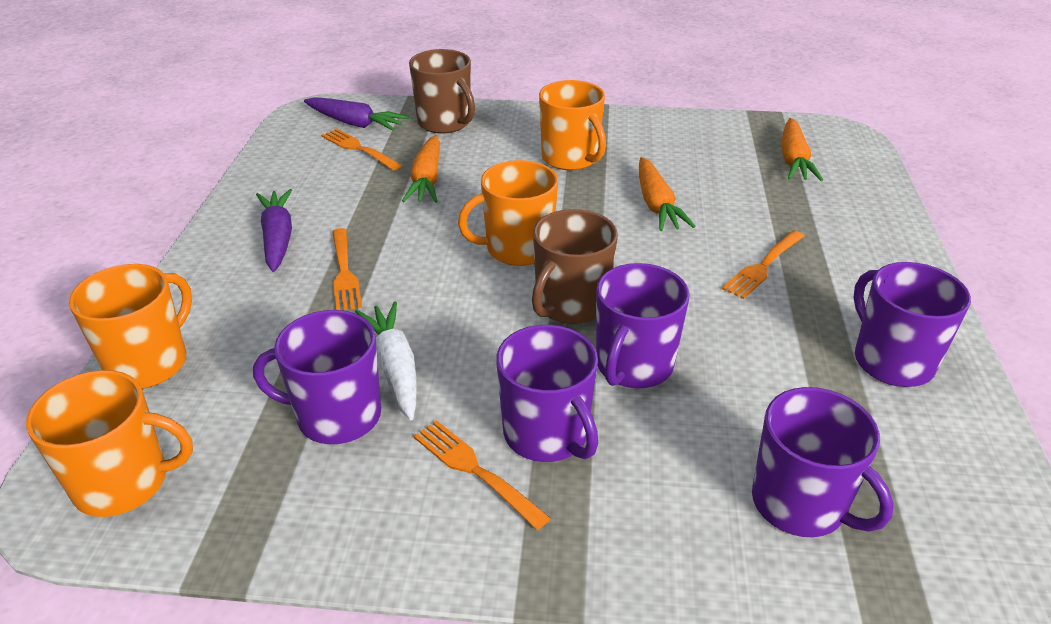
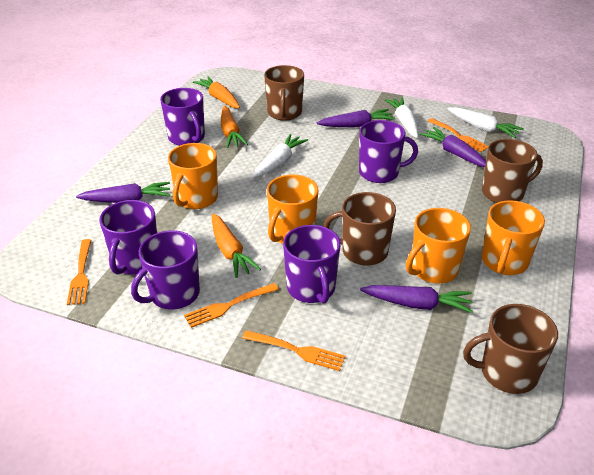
brown mug: [409,49,475,134] [532,209,618,324] = 2 -> [264,65,304,121] [323,192,396,265] [463,304,558,394] [482,139,543,203] = 4
purple carrot: [256,189,292,272] [304,97,409,131] = 2 -> [76,182,170,203] [317,109,395,127] [360,285,473,313] [420,127,486,167] = 4
white carrot: [355,301,417,420] = 1 -> [252,134,308,178] [384,97,418,138] [447,107,524,138] = 3

